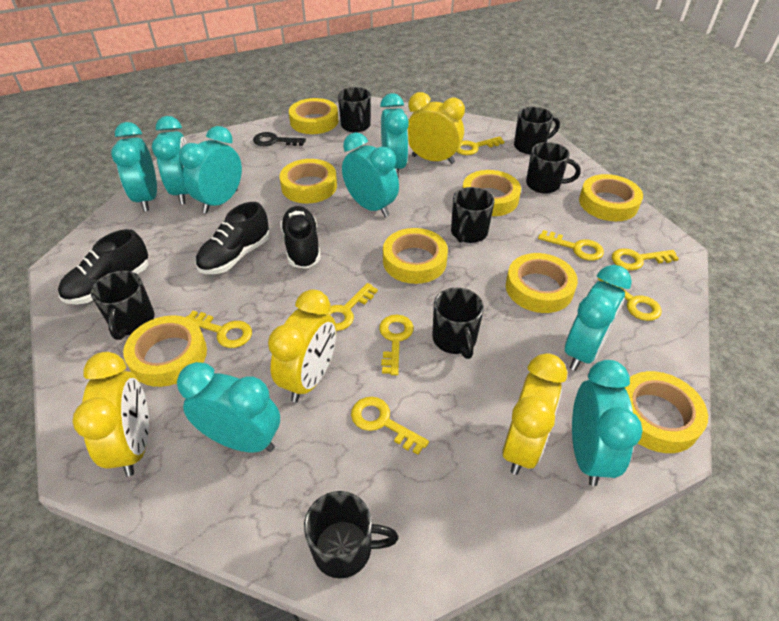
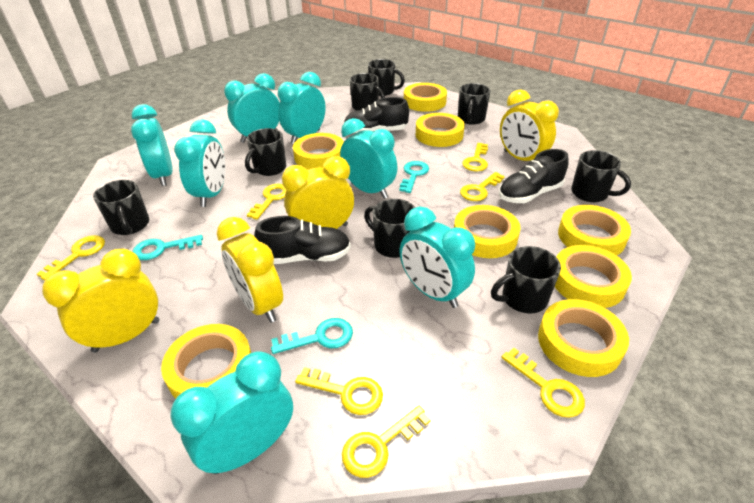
black key: [253,132,306,146] = 1 -> none = 0
black mug: [91,271,155,340] [304,491,399,579] [338,87,371,133] [432,288,484,359] [451,187,494,243] [514,107,560,154] [526,142,581,193] = 7 -> [93,180,149,235] [245,128,286,176] [350,73,385,111] [364,199,415,258] [368,59,405,96] [458,83,490,125] [491,246,561,313] [571,150,631,202] = 8
turquoise clock: [111,122,157,211] [152,116,189,204] [177,362,280,453] [179,126,242,213] [342,132,399,217] [380,93,409,178] [565,265,632,371] [572,360,643,486] = 8 -> [131,104,173,186] [170,352,293,474] [174,119,225,207] [224,73,280,143] [278,72,326,144] [340,118,397,199] [399,207,475,308] = 7
turquoise key: none = 0 -> [133,235,203,260] [271,318,353,354] [399,161,429,193] = 3
yellow key: [186,311,252,348] [328,283,378,331] [351,397,429,455] [379,315,414,375] [457,136,504,155] [538,230,604,261] [598,278,662,321] [612,248,679,270] = 8 -> [37,235,105,280] [247,184,286,220] [295,367,383,415] [342,406,430,478] [460,172,505,201] [462,143,488,171] [501,348,585,418] = 7

